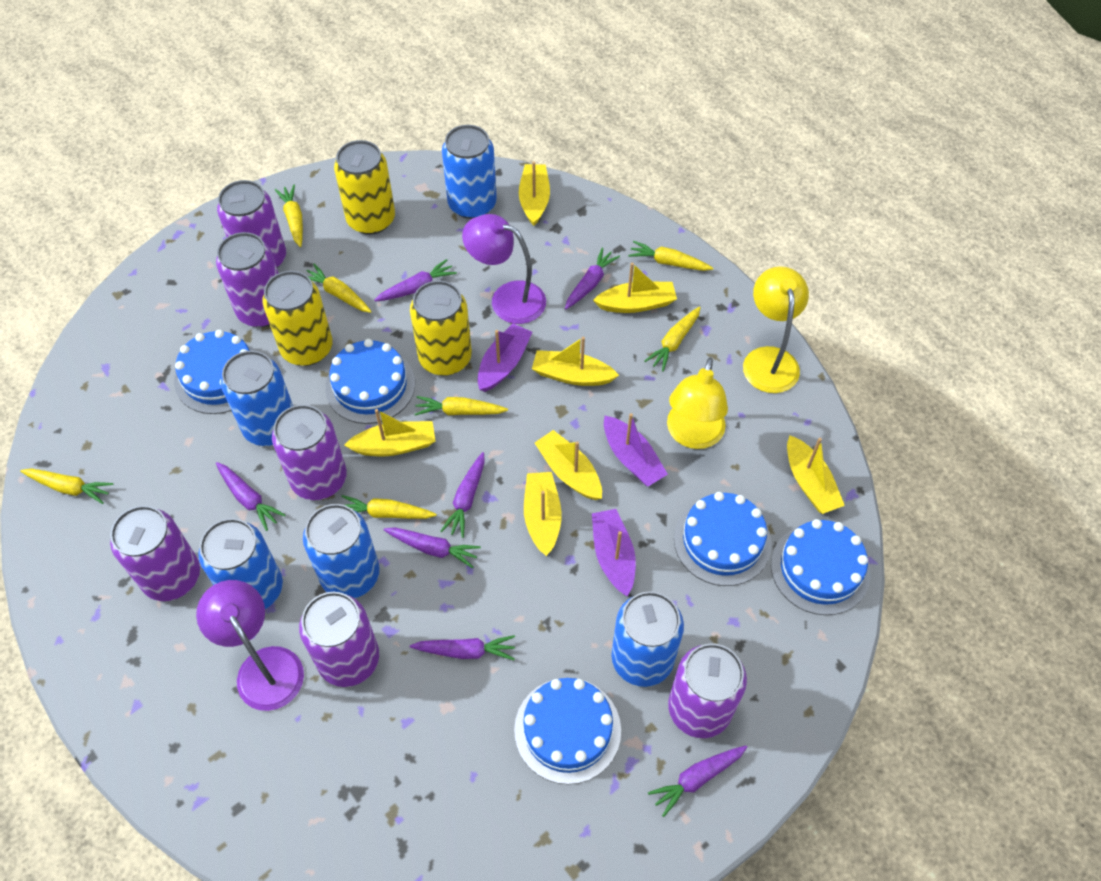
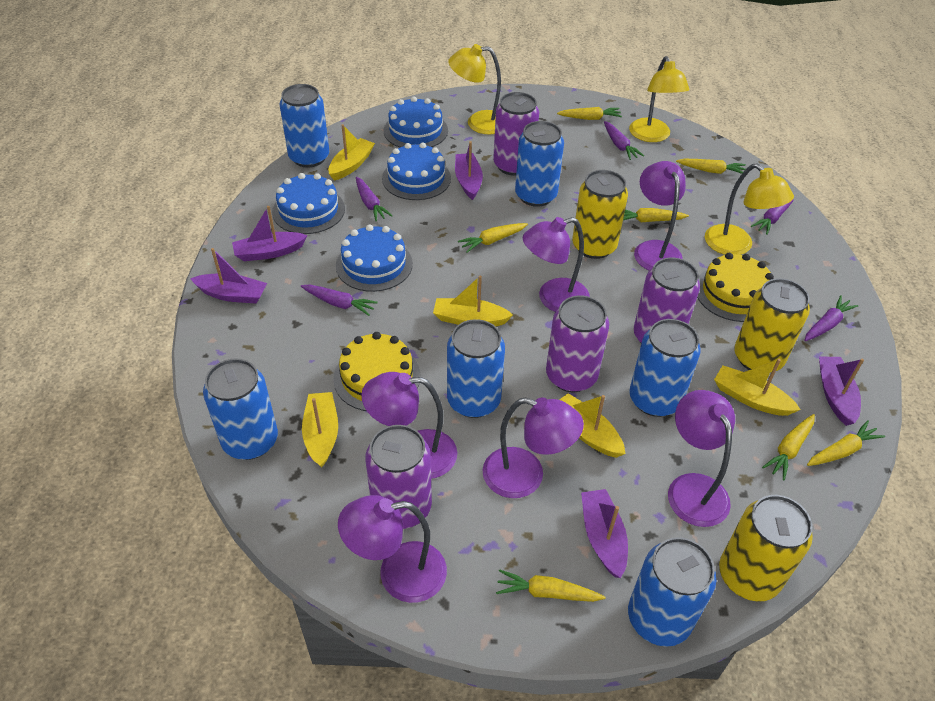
blue cake: [174,330,256,414] [325,339,415,424] [514,678,621,784] [674,492,772,586] [771,519,870,615] = 5 -> [272,173,345,234] [336,224,413,292] [382,143,451,200] [384,97,448,147] = 4
blue can: [198,518,283,609] [221,351,293,446] [303,504,380,598] [442,125,497,219] [611,591,684,687] = 5 -> [203,358,278,460] [279,84,329,168] [447,319,505,418] [515,121,564,207] [628,537,716,647] [629,319,701,417] = 6
purple boat: [477,323,532,392] [592,509,636,596] [604,413,668,486] = 3 -> [190,248,267,304] [232,206,308,261] [455,141,483,200] [581,489,628,578] [819,356,864,426] = 5
purple can: [110,505,200,601] [216,232,278,327] [217,180,286,268] [272,405,347,500] [299,592,379,687] [668,643,747,738] = 6 -> [365,425,432,529] [493,92,539,176] [546,296,609,392] [634,257,700,343] = 4
purple carrot: [216,462,285,531] [374,259,457,302] [384,527,481,568] [410,635,515,660] [440,452,485,538] [565,248,620,309] [648,746,747,817] = 7 -> [301,284,378,316] [356,177,392,221] [604,121,644,160] [751,199,794,235] [804,295,859,341] = 5
purple lamp: [196,580,304,711] [462,214,546,324] = 2 -> [338,495,447,603] [361,372,457,479] [483,397,584,498] [523,217,590,312] [634,161,686,271] [668,390,735,527] = 6
yellow boat: [344,409,436,456] [519,161,550,226] [524,472,562,556] [532,336,619,386] [535,430,602,500] [593,263,677,313] [787,435,845,514] = 7 -> [302,392,338,467] [328,124,375,181] [433,276,513,326] [559,393,625,458] [714,359,800,416] = 5
yellow cake: none = 0 -> [333,332,420,411] [697,253,774,322] = 2
yellow lamp: [667,357,728,449] [743,266,809,393] = 2 -> [448,44,501,135] [629,56,689,142] [705,163,794,255] = 3

